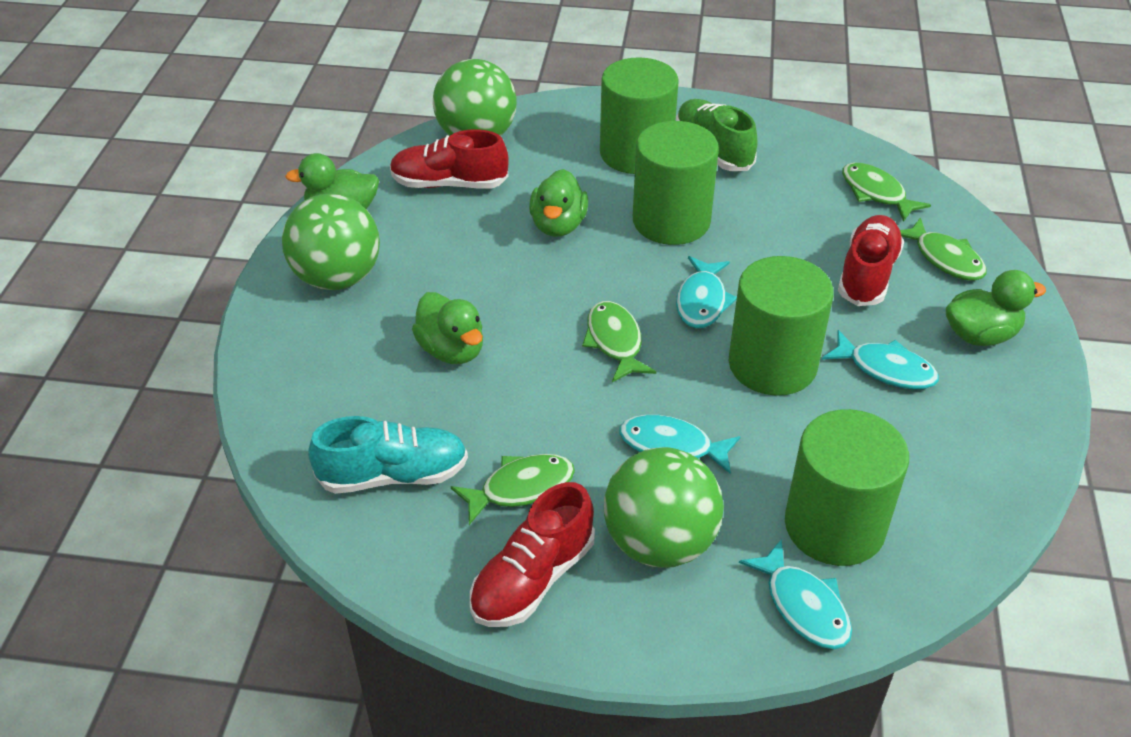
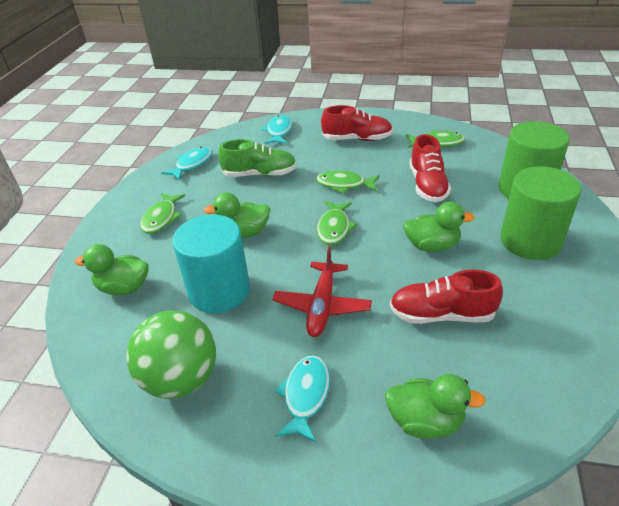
green ball: [282,193,380,290] [433,59,517,136] [604,447,724,568] = 3 -> [126,310,216,399] = 1
green cylinder: [600,57,679,174] [633,121,719,245] [729,256,834,396] [785,409,909,566] = 4 -> [499,121,570,199] [500,166,582,260] = 2
red plane: none = 0 -> [272,246,372,337] = 1
turquoise cylinder: none = 0 -> [172,214,250,313] = 1
turquoise fish: [619,415,741,474] [676,256,737,328] [739,539,852,649] [822,330,939,389] = 4 -> [162,147,213,181] [261,115,292,144] [275,356,330,443] = 3
turquoise shoe: [308,416,468,494] = 1 -> none = 0

